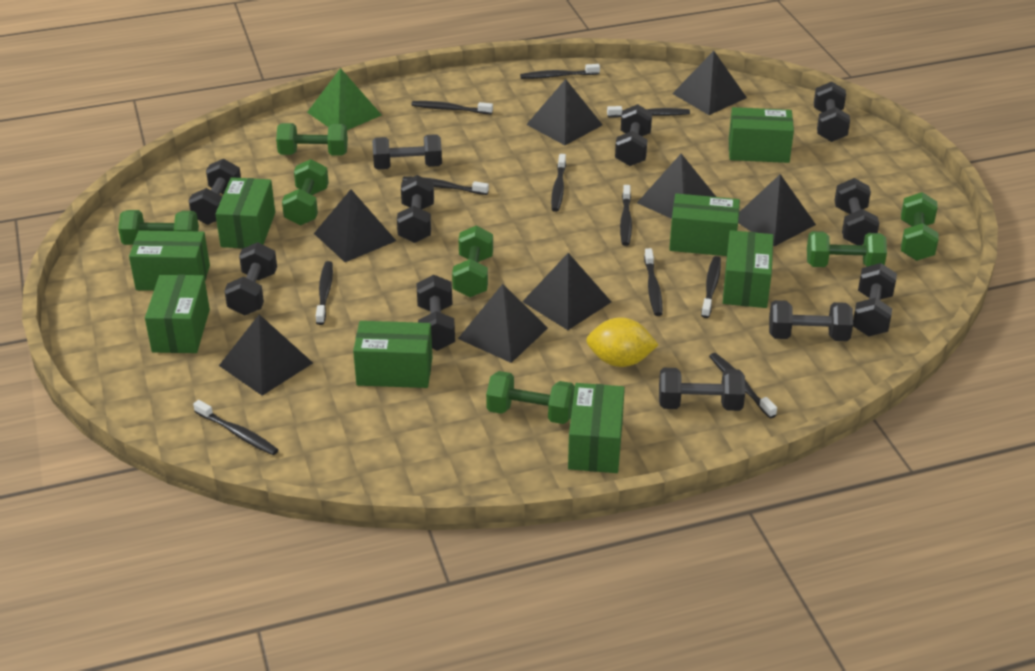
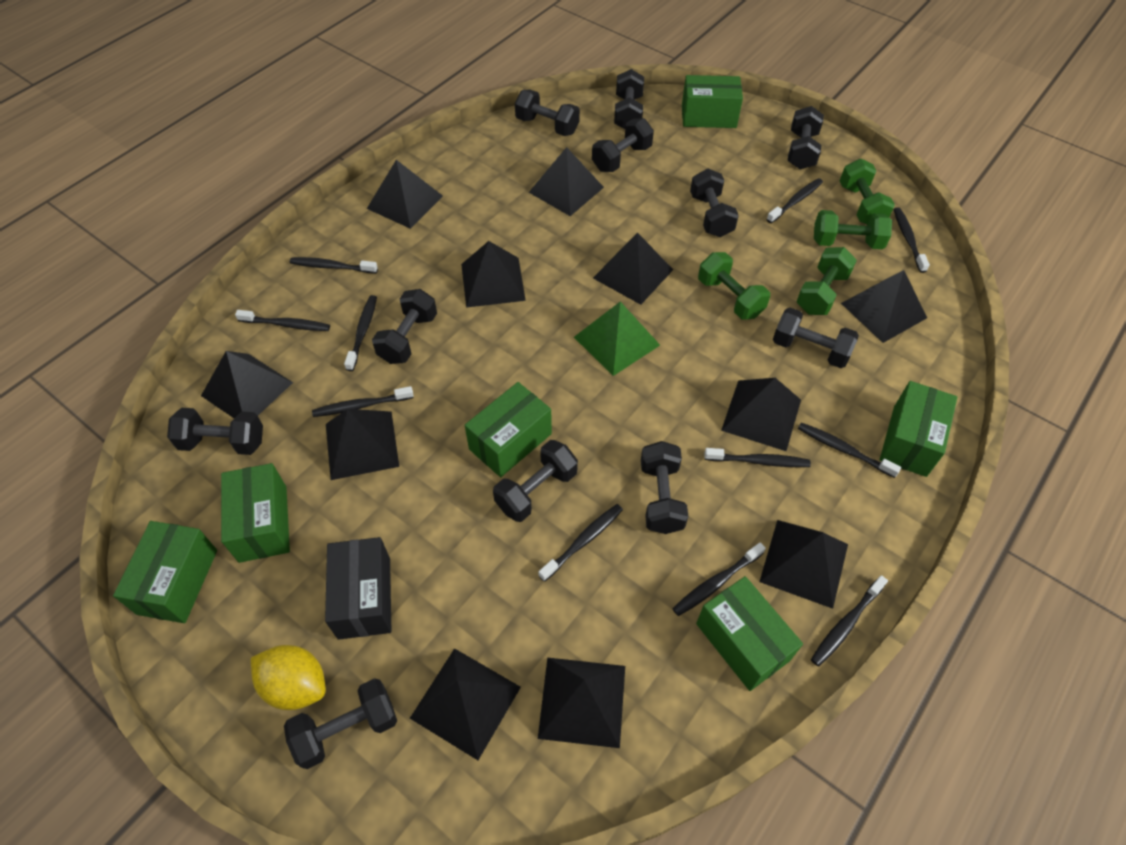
black box: none = 0 -> [325,537,391,640] = 1
black pyramid: [219,314,313,396] [314,189,396,262] [458,284,548,363] [522,253,611,330] [526,79,602,145] [637,154,716,219] [672,51,747,115] [738,174,816,246] = 8 -> [201,351,293,418] [326,409,399,480] [367,160,443,229] [410,648,521,760] [461,241,526,308] [529,147,604,216] [538,657,625,748] [593,232,673,305] [721,378,801,451] [759,520,848,609] [841,270,927,343] = 11
green box: [129,230,210,291] [145,274,210,353] [215,177,275,249] [353,321,432,388] [568,383,625,473] [669,193,740,256] [723,230,774,308] [729,107,794,163] = 8 -> [113,521,217,623] [221,463,290,563] [465,382,552,477] [682,75,743,128] [696,576,803,691] [880,381,957,477] = 6
green dumbbell: [118,210,199,245] [276,123,348,156] [282,159,329,226] [452,226,493,297] [486,371,575,424] [807,231,887,267] [901,192,939,261] = 7 -> [698,252,770,320] [797,247,857,315] [814,210,892,249] [840,159,895,224] = 4

